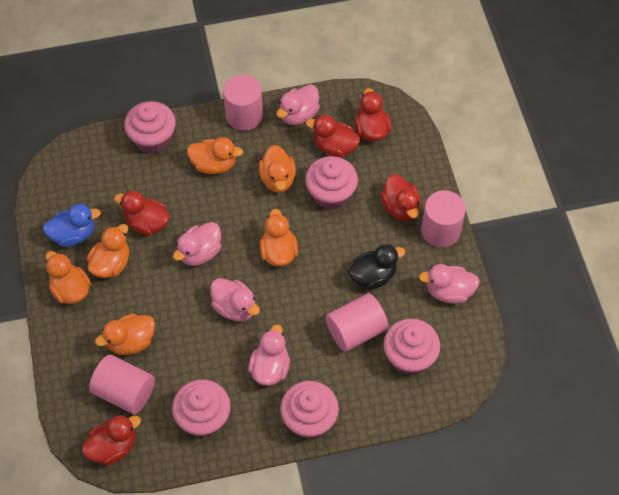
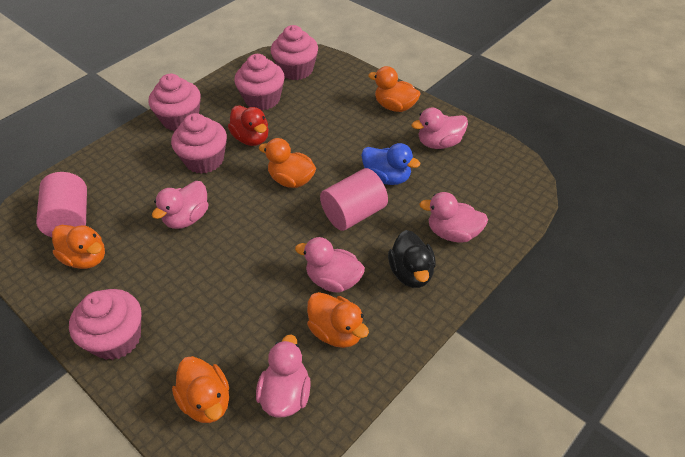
orange duck: [45,251,91,304] [87,224,129,278] [95,314,155,355] [187,137,243,174] [259,145,296,193] [260,209,298,266] = 6 -> [52,225,105,269] [172,356,229,423] [259,138,316,188] [307,292,369,348] [368,66,421,112] = 5
pink cylinder: [89,355,155,414] [223,75,263,131] [326,293,388,352] [421,190,466,247] = 4 -> [36,172,87,237] [320,168,388,231] = 2
red duck: [82,415,141,466] [114,190,170,235] [306,115,360,157] [355,88,391,141] [380,174,420,221] = 5 -> [228,106,269,146] = 1

